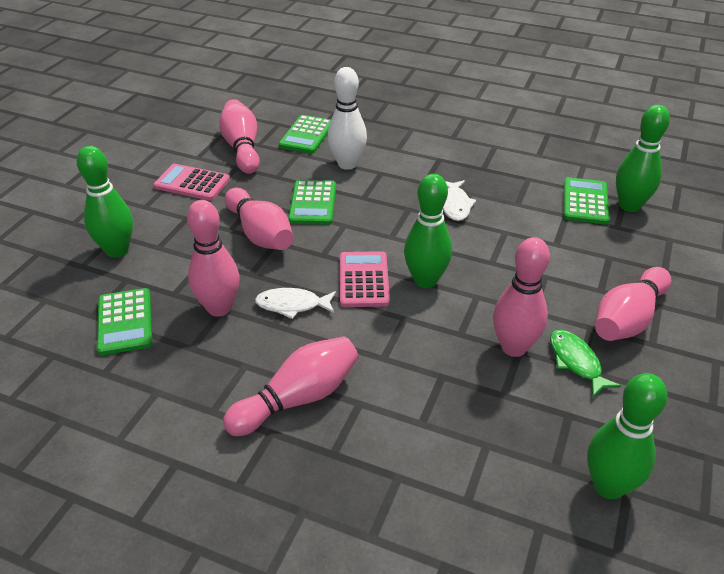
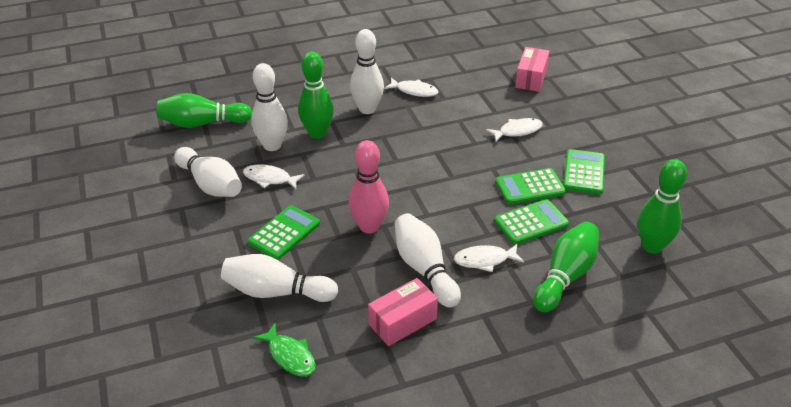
pink bowling pin: [187,200,240,317] [219,99,260,174] [223,336,358,436] [225,188,293,250] [493,237,550,357] [595,267,671,341] = 6 -> [348,140,389,234] = 1
pink box: none = 0 -> [368,278,438,346] [515,47,549,92] = 2
pink calculator: [153,164,230,201] [340,251,390,307] = 2 -> none = 0
white bowling pin: [328,67,367,170] = 1 -> [174,147,242,197] [221,254,338,302] [251,63,288,151] [350,29,384,114] [395,213,461,307] = 5
white fish: [255,288,336,319] [443,180,476,221] = 2 -> [243,164,305,189] [384,78,439,97] [454,244,524,272] [486,118,543,142] = 4

